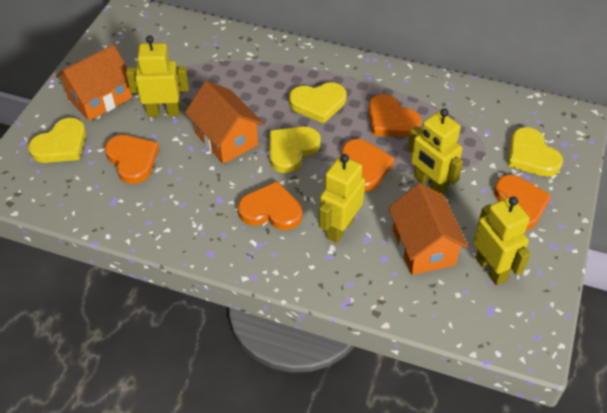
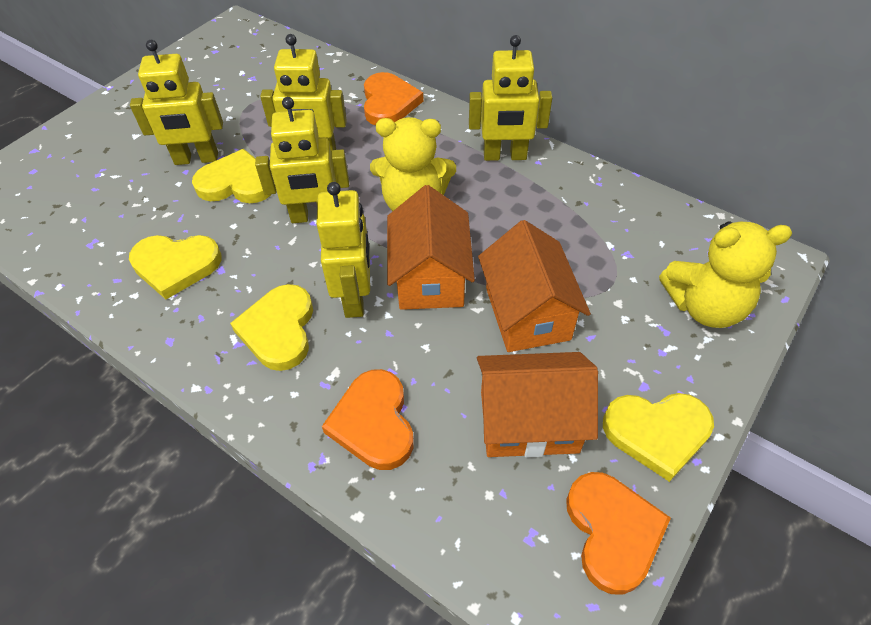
orange heart: [104,135,159,184] [238,181,302,230] [342,139,395,192] [368,94,422,137] [494,175,552,231] = 5 -> [322,369,414,470] [364,72,423,126] [566,472,671,595] = 3
yellow robot: [126,36,189,117] [319,154,365,243] [408,109,463,195] [473,197,530,285] = 4 -> [130,40,223,165] [255,97,349,223] [260,34,347,154] [316,182,370,318] [469,35,552,161] = 5
yellow teddy bear: none = 0 -> [370,117,456,211] [659,221,792,328] = 2

